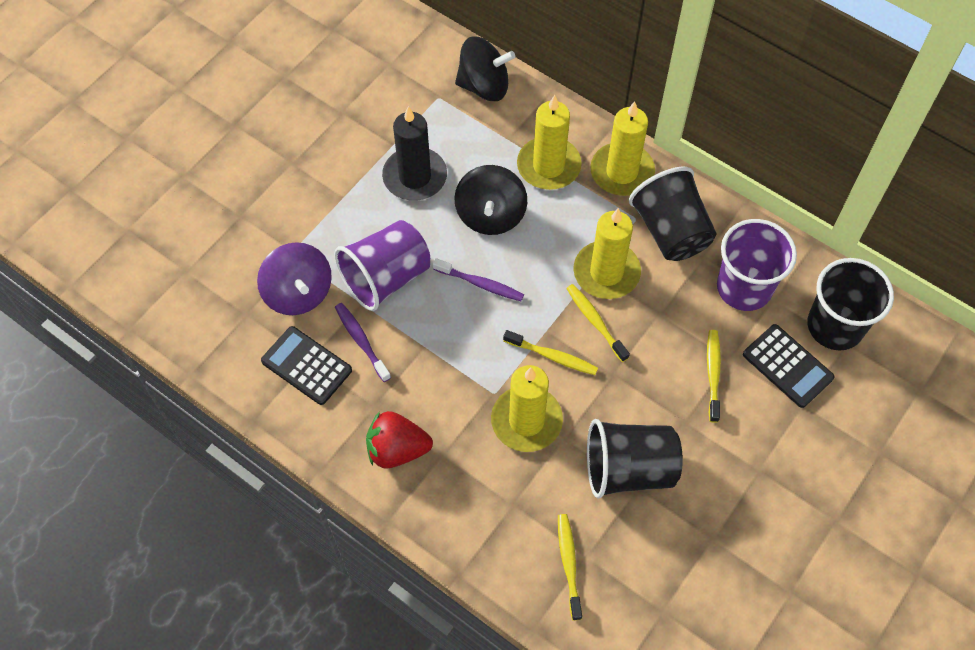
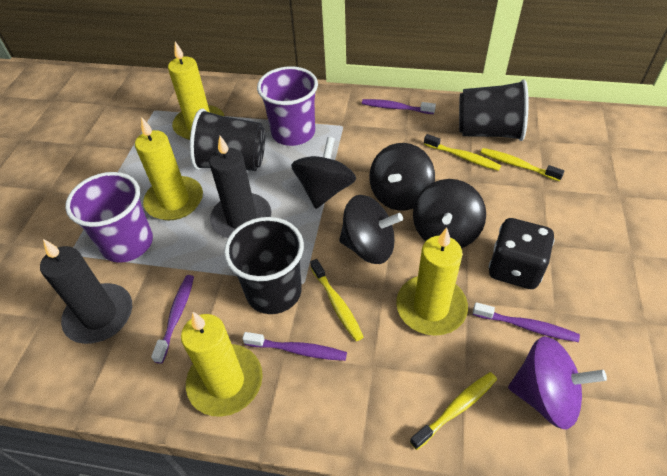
black calculator: [261,326,352,405] [743,324,835,408] = 2 -> none = 0
black candle: [382,106,447,201] = 1 -> [40,239,132,344] [209,136,271,238] = 2
black dice: none = 0 -> [489,218,555,289] = 1
black spinning top: [454,165,527,235] [455,36,515,101] = 2 -> [291,137,356,209] [339,195,403,264] [369,143,435,211] [413,179,486,248] = 4
purple toothbrush: [335,303,391,382] [433,258,524,301] = 2 -> [151,275,194,364] [242,332,347,361] [362,99,436,114] [473,302,580,342] = 4
red strawberry: [366,411,433,469] = 1 -> none = 0

